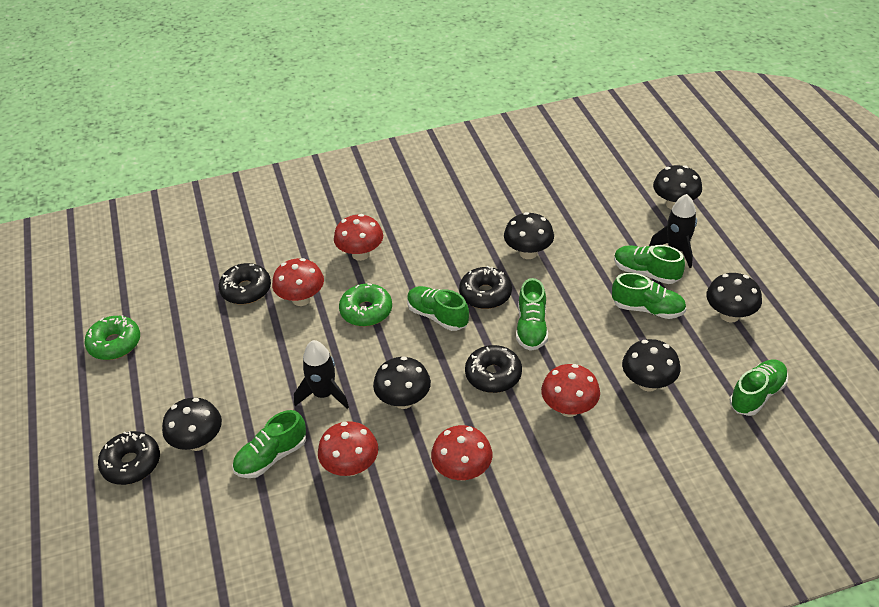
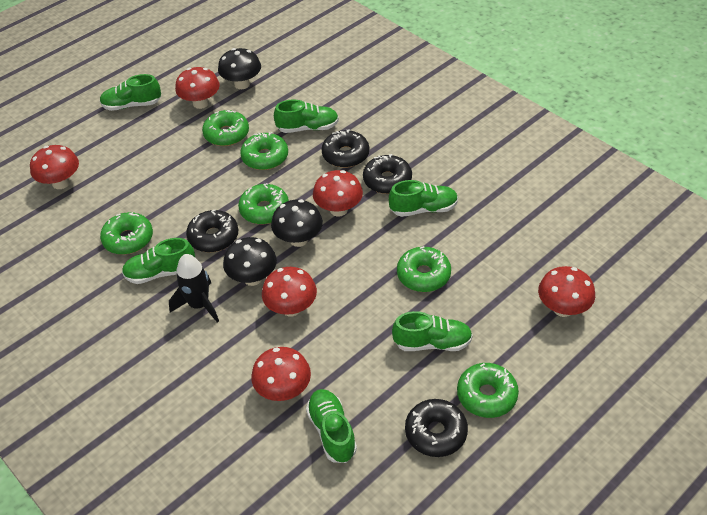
black mushroom: [162,398,222,451] [373,356,431,409] [504,212,554,259] [622,339,680,392] [653,165,702,209] [706,273,762,323] = 6 -> [218,48,261,89] [223,237,277,286] [271,199,323,247] = 3
black rocket: [294,340,349,409] [649,194,697,268] = 2 -> [169,254,219,322] = 1
green donut: [84,315,140,360] [339,283,392,327] = 2 -> [100,212,153,255] [202,110,249,146] [238,183,289,224] [240,132,288,170] [397,246,451,292] [457,363,519,418] = 6
red mushroom: [272,258,324,306] [318,421,378,476] [334,214,383,261] [431,425,492,481] [541,364,600,417] = 5 -> [30,145,79,189] [175,67,220,109] [251,347,311,401] [262,267,317,316] [313,170,363,217] [538,266,595,317] = 6

